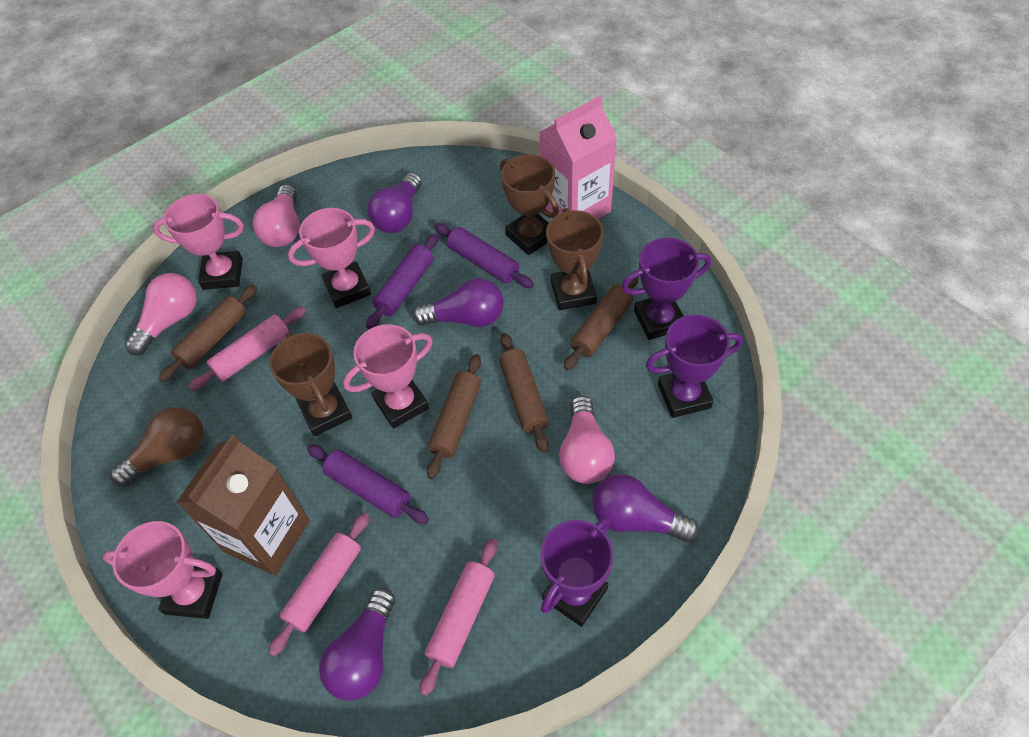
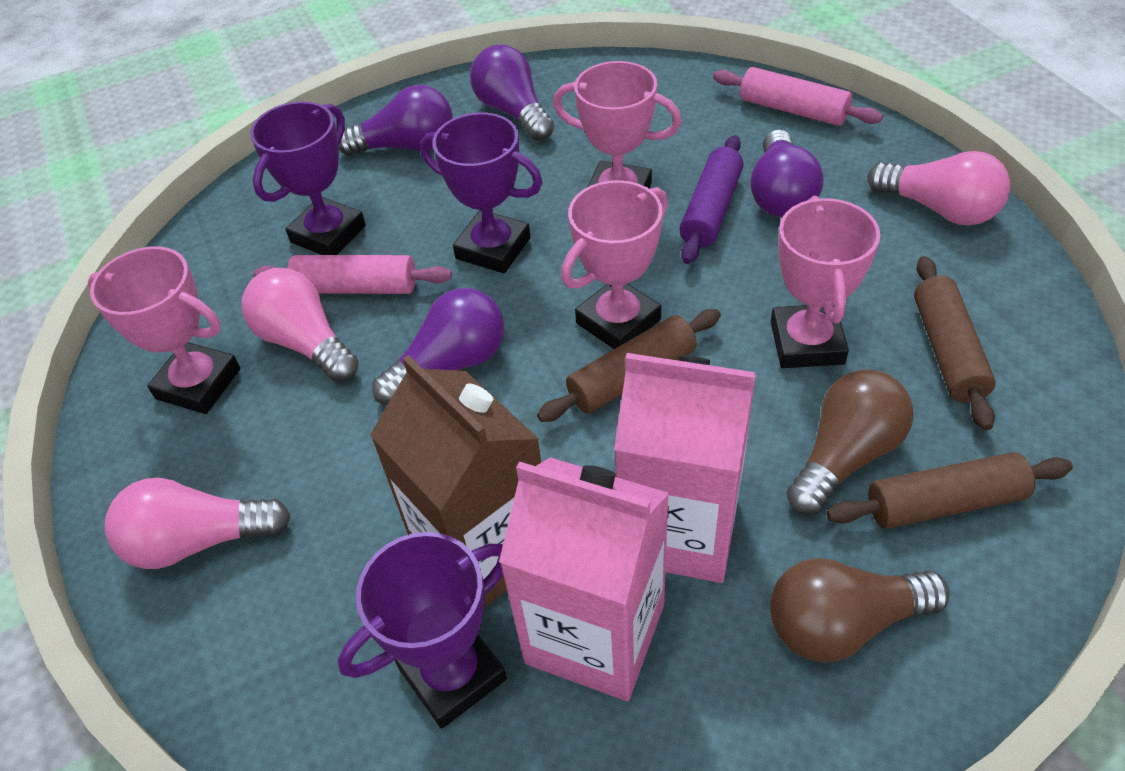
brown light bulb: [110,407,204,487] = 1 -> [770,558,950,663] [786,370,913,515] = 2
brown rolling pin: [159,285,257,382] [427,354,481,479] [499,333,549,453] [564,276,639,370] = 4 -> [537,309,721,422] [826,452,1073,529] [914,256,996,430] = 3
brown trophy: [270,332,352,436] [500,154,559,255] [546,208,604,310] = 3 -> none = 0
pink carton: [540,96,617,219] = 1 -> [499,458,669,701] [614,353,756,583] = 2
pink rolling pin: [189,307,306,391] [268,513,369,656] [420,538,498,696] = 3 -> [253,255,452,294] [713,67,883,126] = 2
purple rolling pin: [307,445,429,524] [366,234,438,329] [434,223,534,288] = 3 -> [680,135,743,264] = 1

